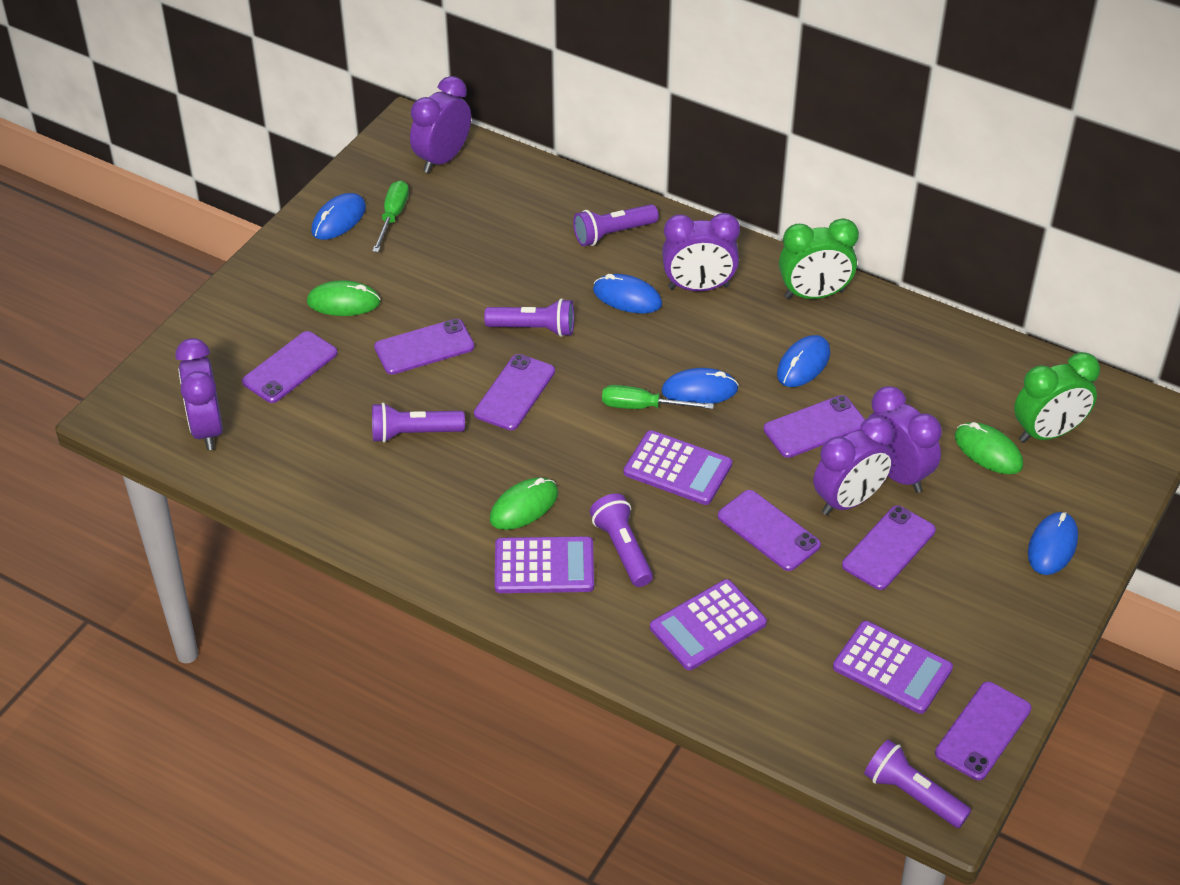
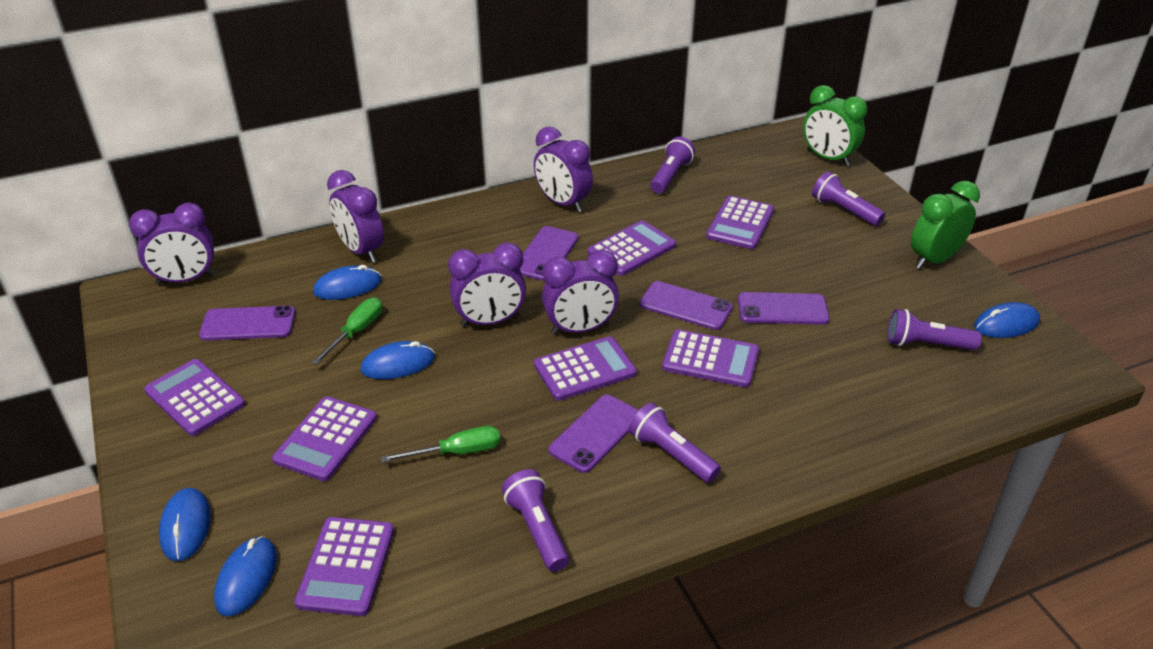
green mouse: [307,280,381,316] [490,477,558,530] [955,422,1023,474] = 3 -> none = 0
purple calculator: [495,536,594,593] [624,430,732,505] [650,579,767,670] [833,621,953,714] = 4 -> [144,359,245,436] [272,396,377,481] [294,517,394,616] [534,336,637,401] [588,220,676,276] [662,329,759,387] [706,196,774,249] = 7
purple phone: [242,331,337,403] [374,319,474,375] [474,354,555,430] [718,490,821,571] [764,395,865,458] [842,505,936,590] [935,682,1031,780] = 7 -> [199,306,295,341] [520,226,579,281] [549,395,639,473] [640,281,733,330] [738,292,829,325] = 5

